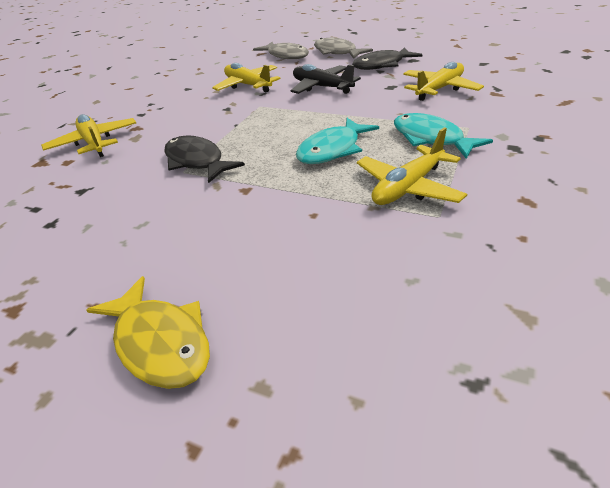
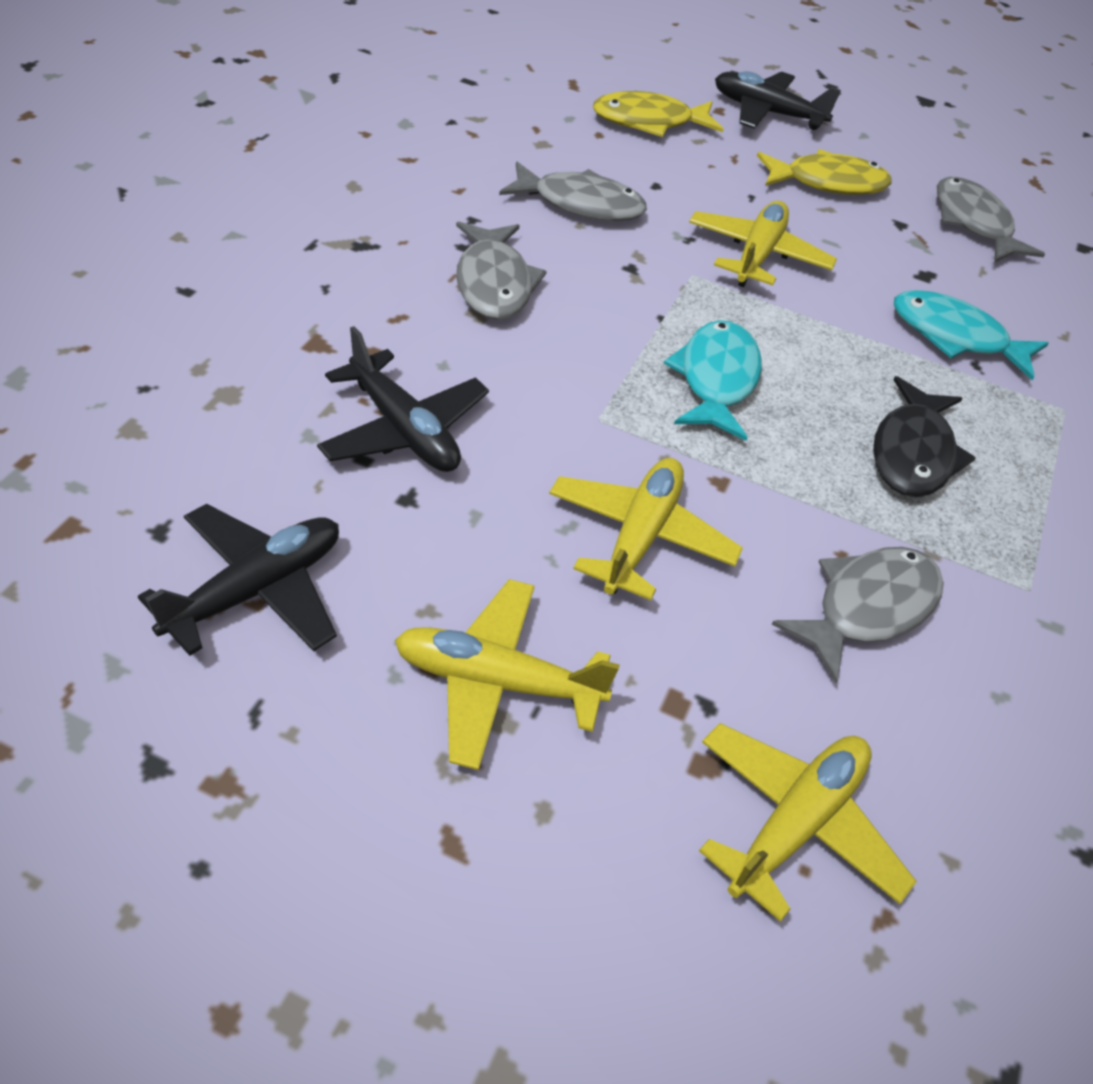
black fish: [164,135,245,183] [352,47,422,70] = 2 -> [873,376,975,497] = 1
black plane: [291,64,361,94] = 1 -> [138,504,339,656] [317,326,489,472] [715,71,841,130] = 3
grey fish: [253,42,309,59] [314,38,373,59] = 2 -> [456,221,547,320] [499,162,647,221] [772,547,944,683] [937,177,1045,262] = 4
yellow fish: [86,276,210,389] = 1 -> [593,91,723,137] [757,149,892,195] = 2

